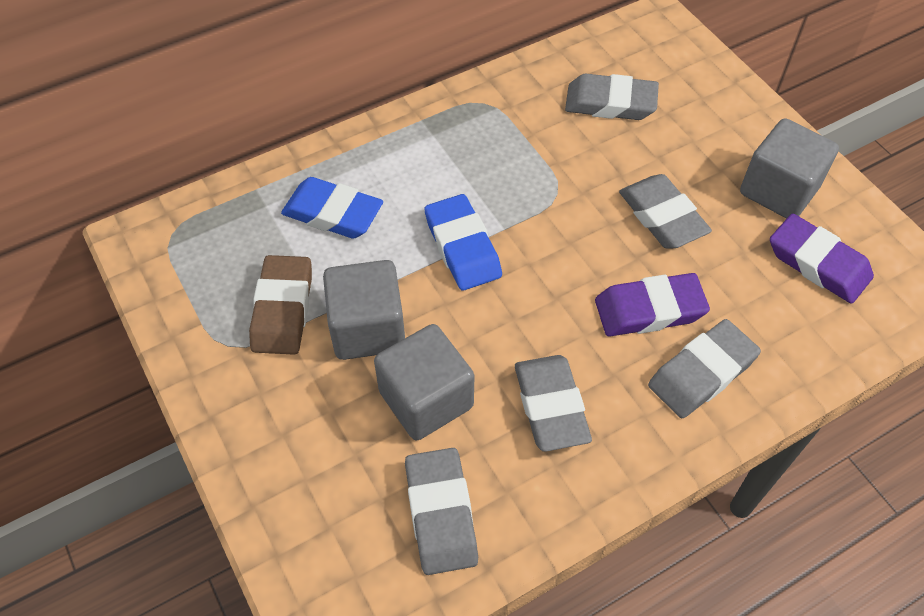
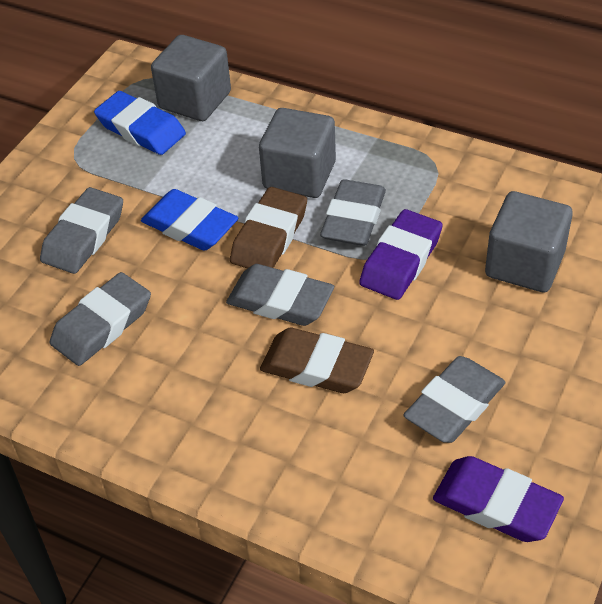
brown eraser: [249,255,312,355] = 1 -> [230,187,307,269] [260,328,374,393] = 2

